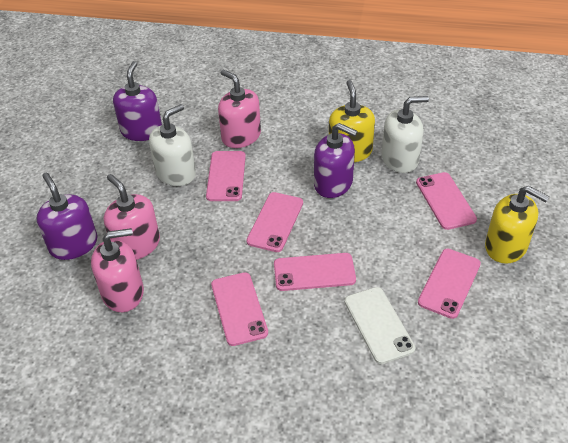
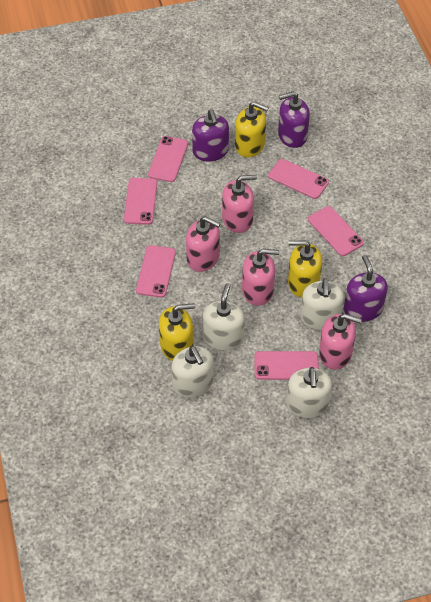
pink soap dispenser: [91,228,144,312] [104,174,160,260] [218,69,261,148] = 3 -> [186,216,221,272] [222,175,257,233] [242,249,279,306] [319,314,362,370] = 4
white phone: [345,287,415,364] = 1 -> none = 0
white soap dispenser: [149,104,196,186] [381,96,429,173] = 2 -> [172,346,213,398] [203,283,245,351] [286,367,332,418] [300,278,344,330] = 4
yellow soap dispenser: [329,80,375,162] [485,186,550,264] = 2 -> [159,303,195,361] [235,101,269,157] [288,240,322,298] = 3

